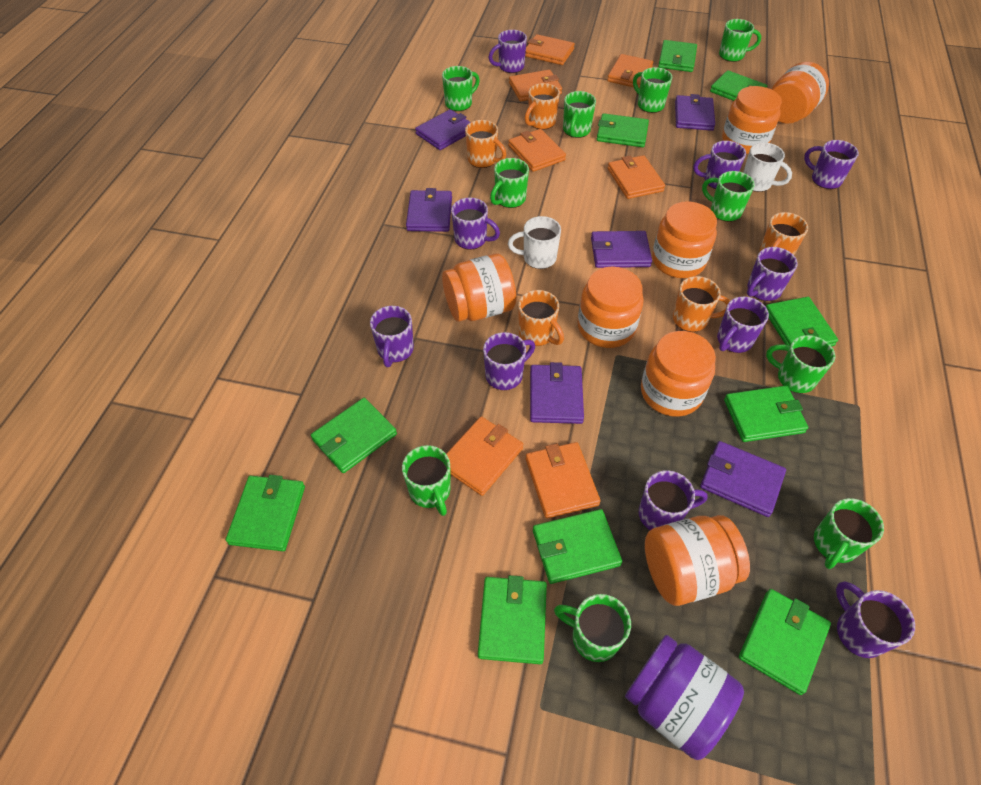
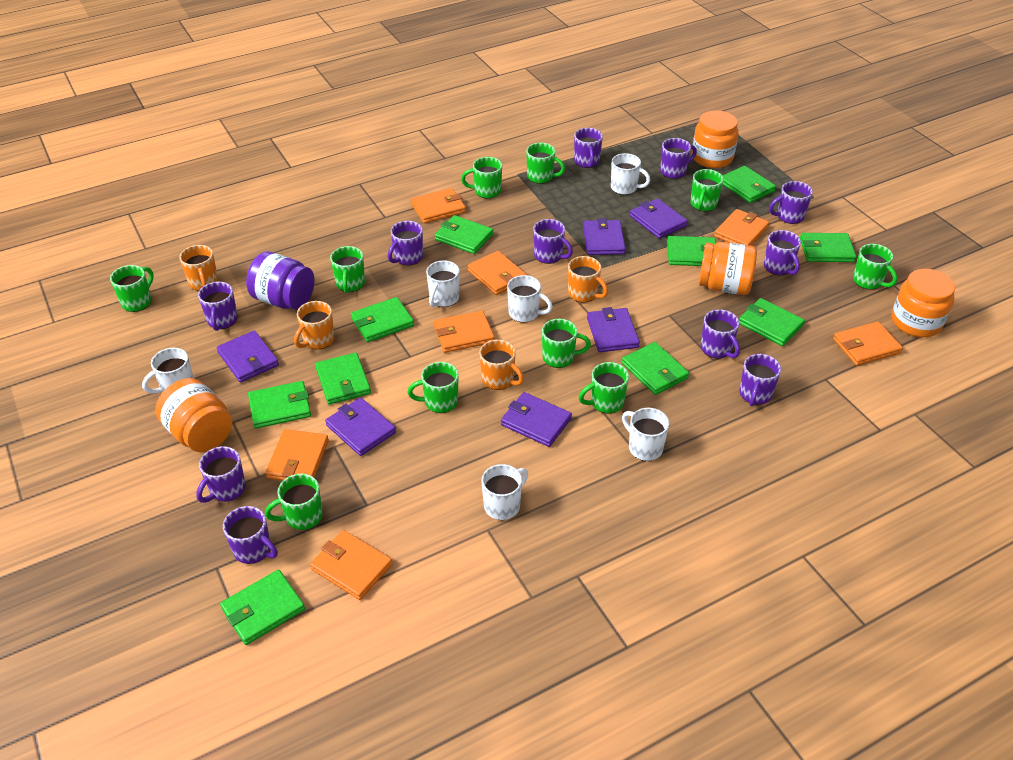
orange jar: [442,253,516,322] [578,267,644,348] [641,331,716,417] [645,515,750,606] [652,202,717,278] [722,86,782,154] [771,62,829,124] = 7 -> [155,378,232,452] [692,111,738,168] [699,242,757,295] [892,269,955,337] = 4
orange mug: [465,120,506,168] [518,290,564,346] [525,83,560,130] [673,276,730,332] [760,212,808,255] = 5 -> [179,245,218,291] [294,301,335,349] [479,340,524,390] [568,256,608,303] = 4
purple mug: [370,306,414,367] [451,197,500,250] [483,332,535,390] [488,30,527,73] [639,470,708,530] [693,141,746,189] [717,297,769,353] [747,247,798,301] [804,140,859,189] [836,581,915,658] = 10 -> [196,446,246,503] [198,282,238,331] [223,506,278,564] [388,221,423,265] [533,219,573,264] [574,128,603,168] [660,138,697,179] [701,309,740,358] [739,354,781,406] [764,230,801,275] [769,181,813,224] = 11
white mug: [508,216,561,269] [743,143,792,192] = 2 -> [142,348,194,394] [426,260,460,307] [482,464,528,520] [507,275,553,323] [611,153,651,195] [622,408,669,461] = 6

